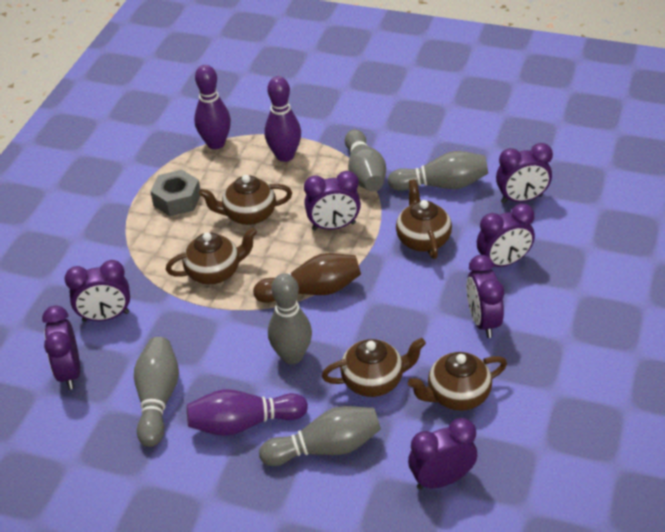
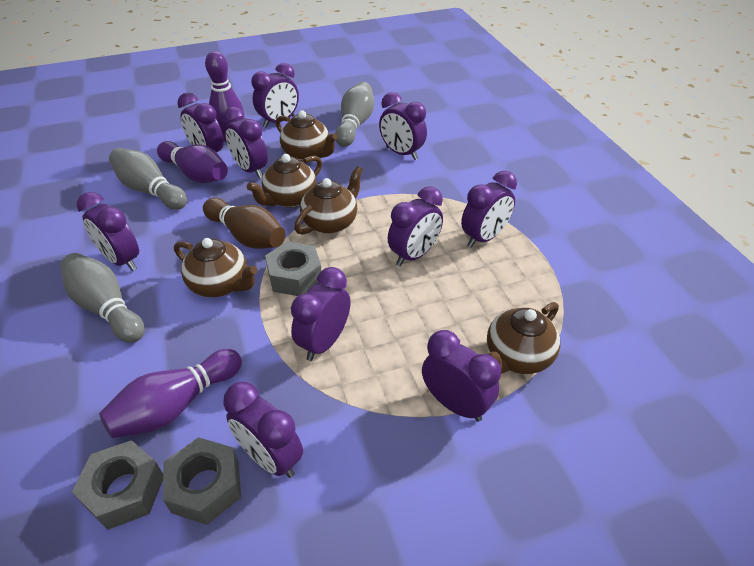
grey bowling pin: [134,337,179,447] [259,406,381,466] [268,273,312,364] [345,130,386,192] [388,151,488,191] = 5 -> [61,253,145,343] [109,148,187,210] [335,82,374,147] = 3
grey nut: [150,170,201,216] = 1 -> [72,440,163,530] [163,437,241,525] [265,241,322,296] = 3
purple clock: [42,305,80,390] [64,260,130,322] [304,171,361,230] [408,418,477,490] [467,255,504,338] [477,203,535,267] [496,143,553,203] = 7 -> [77,192,139,271] [177,93,224,153] [223,107,268,178] [223,382,303,478] [251,63,299,128] [291,267,350,361] [379,92,427,160] [388,186,443,266] [422,330,501,422] [461,171,517,248] = 10

